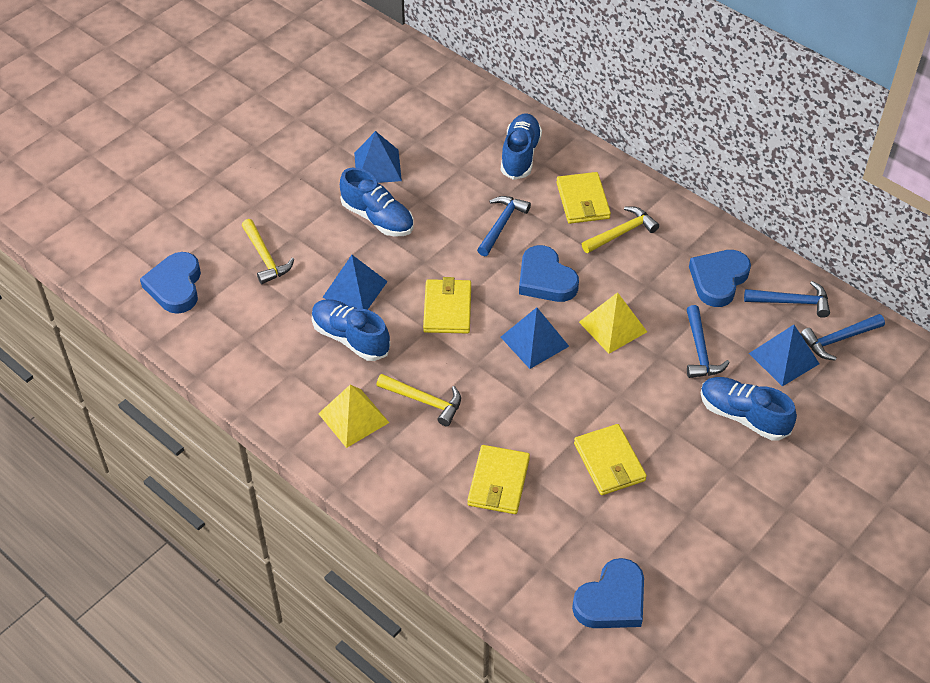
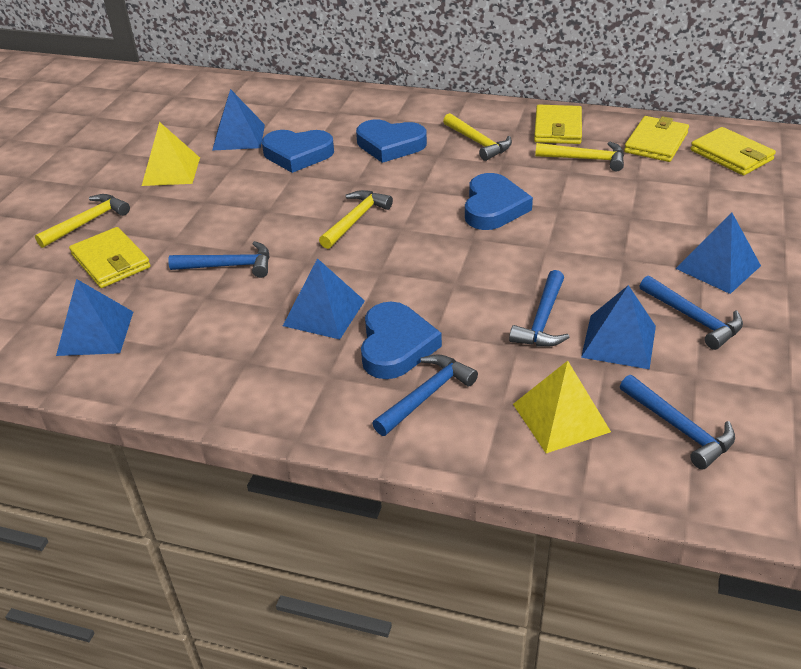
blue hammer: [477,196,531,256] [686,305,730,378] [744,281,830,318] [800,314,885,361] = 4 -> [168,241,270,278] [372,354,478,436] [509,270,570,347] [620,375,735,470] [640,276,743,350] = 5
blue pyramid: [322,255,388,310] [354,131,402,183] [501,307,569,369] [749,325,820,386] = 4 -> [56,279,133,356] [212,89,265,151] [283,258,365,340] [581,285,656,369] [676,212,761,294] = 5
blue shoe: [312,299,390,361] [340,168,414,237] [501,113,542,180] [701,377,797,440] = 4 -> none = 0
yellow hammer: [242,219,294,284] [376,374,461,426] [582,206,659,253] = 3 -> [35,194,130,248] [319,190,393,249] [443,113,512,161] [535,142,624,171] = 4

